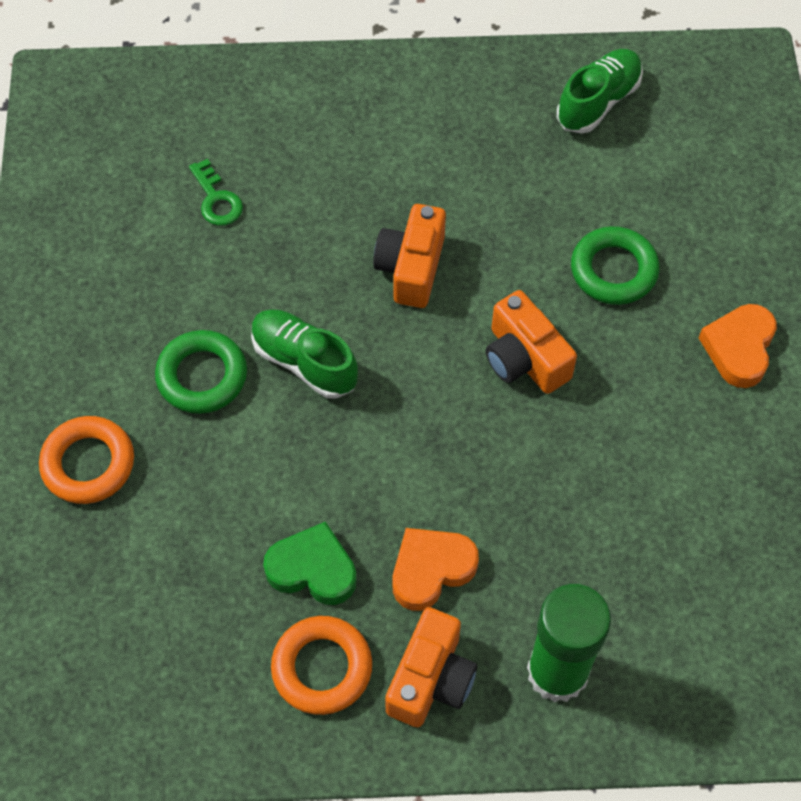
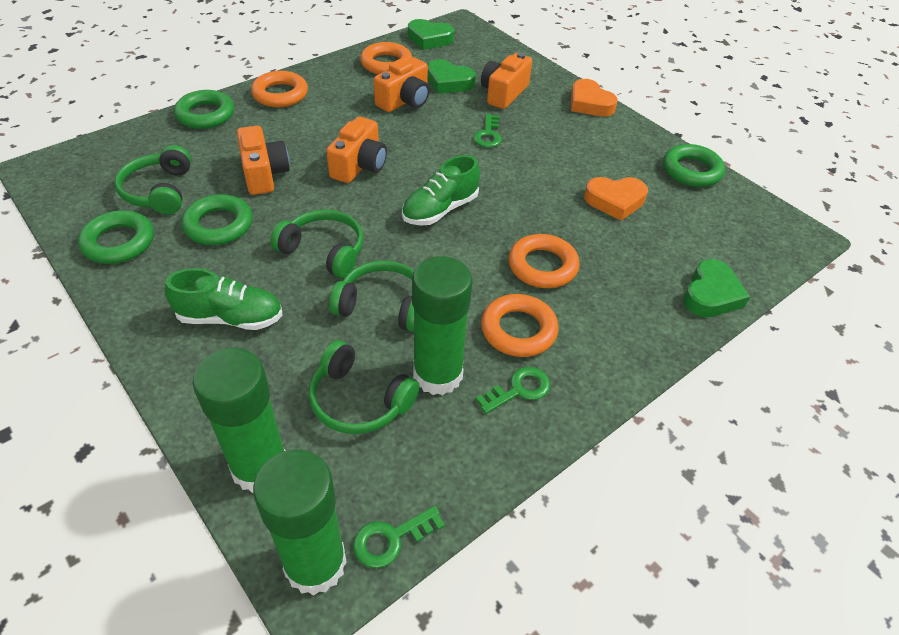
green glue stick: [527,584,611,703] = 1 -> [193,348,286,493] [253,449,347,596] [412,256,473,395] = 3
green headphones: none = 0 -> [115,145,191,215] [270,209,364,278] [309,340,420,434] [329,260,414,332] = 4
green heart: [263,521,357,605] = 1 -> [408,19,454,50] [428,59,476,94] [683,259,750,317] = 3
green key: [189,159,243,226] = 1 -> [353,506,445,568] [473,114,502,148] [476,367,550,414] = 3
green ring: [155,330,247,414] [571,226,660,305] = 2 -> [78,210,154,264] [174,90,234,129] [181,194,253,245] [663,144,725,187] = 4
orange camera: [373,204,446,308] [385,607,477,727] [486,290,577,394] = 3 -> [237,126,290,195] [326,117,387,183] [374,57,430,112] [481,52,532,109] = 4
orange ring: [39,416,134,504] [271,616,372,715] = 2 -> [251,71,308,107] [360,42,412,75] [481,294,559,357] [509,234,580,288] = 4

